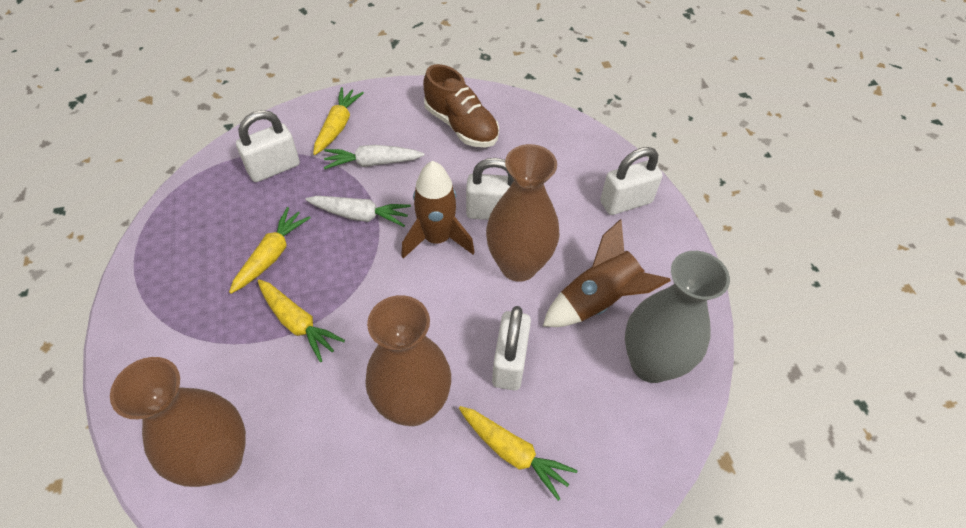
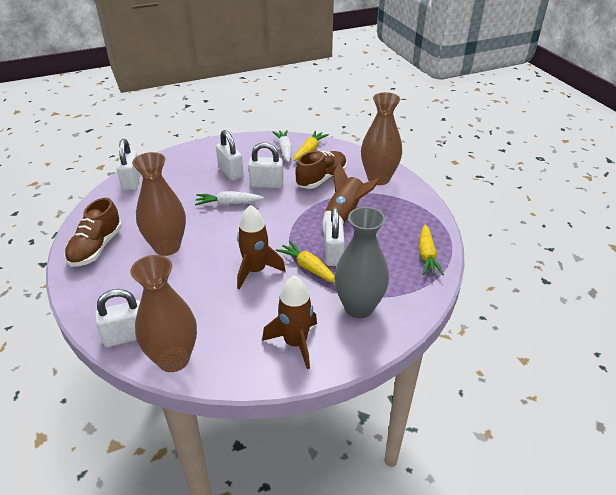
brown rocket: [401,161,475,259] [543,219,671,327] = 2 -> [237,205,286,290] [262,275,317,369] [322,162,381,234] = 3
brown shoe: [423,64,499,147] = 1 -> [64,198,122,267] [295,151,347,189] = 2
white padlock: [236,110,300,182] [466,158,514,220] [492,306,531,390] [600,147,663,215] = 4 -> [95,289,140,347] [116,139,141,191] [216,130,244,181] [248,142,284,188] [324,207,345,266] = 5
yellow carrot: [229,207,311,294] [258,279,345,362] [313,87,364,155] [459,406,578,501] = 4 -> [276,241,335,283] [293,131,329,161] [419,225,444,275] = 3

